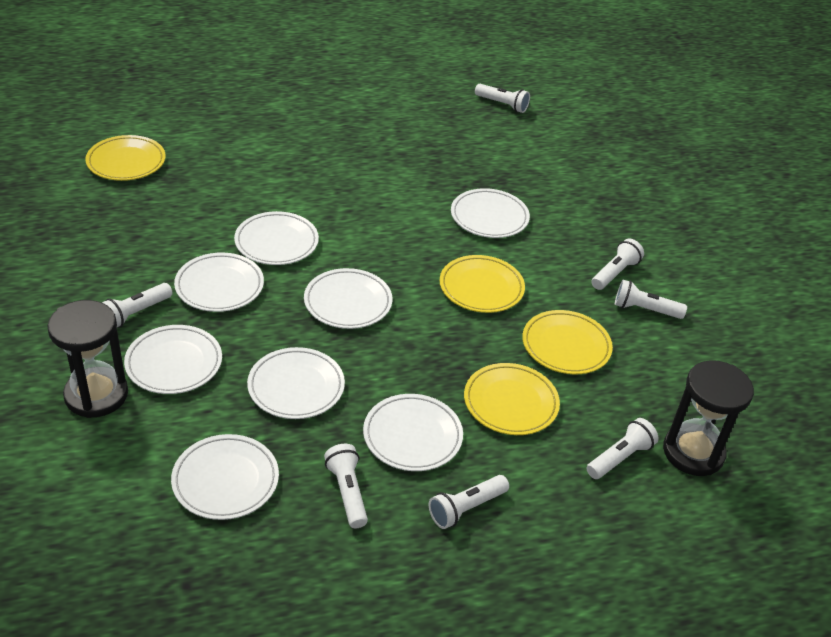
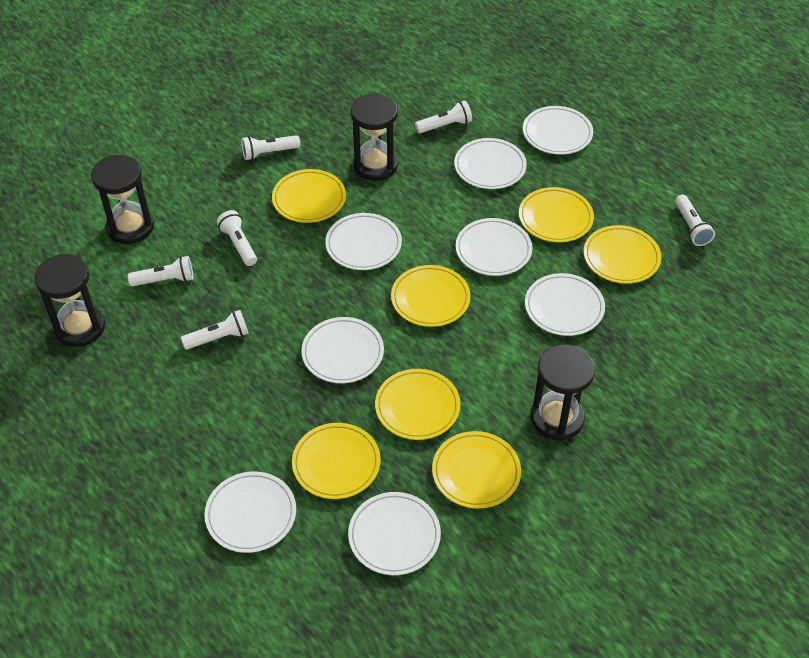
black hourglass: [47,300,128,418] [663,360,754,476] = 2 -> [34,254,105,347] [91,155,154,244] [351,93,398,181] [531,344,595,441] = 4
white flashlight: [102,283,173,328] [324,444,368,528] [429,475,509,529] [475,84,530,113] [586,418,659,479] [591,239,644,290] [615,280,687,319] = 7 -> [128,256,194,286] [181,310,249,350] [217,210,257,266] [241,135,300,160] [415,101,472,133] [675,195,715,246] = 6
yellow plate: [85,135,166,181] [440,255,525,313] [464,363,560,435] [522,310,613,374] = 4 -> [272,169,346,223] [292,423,381,499] [375,369,461,440] [391,265,471,327] [432,431,521,509] [519,187,594,242] [584,225,661,284] = 7

